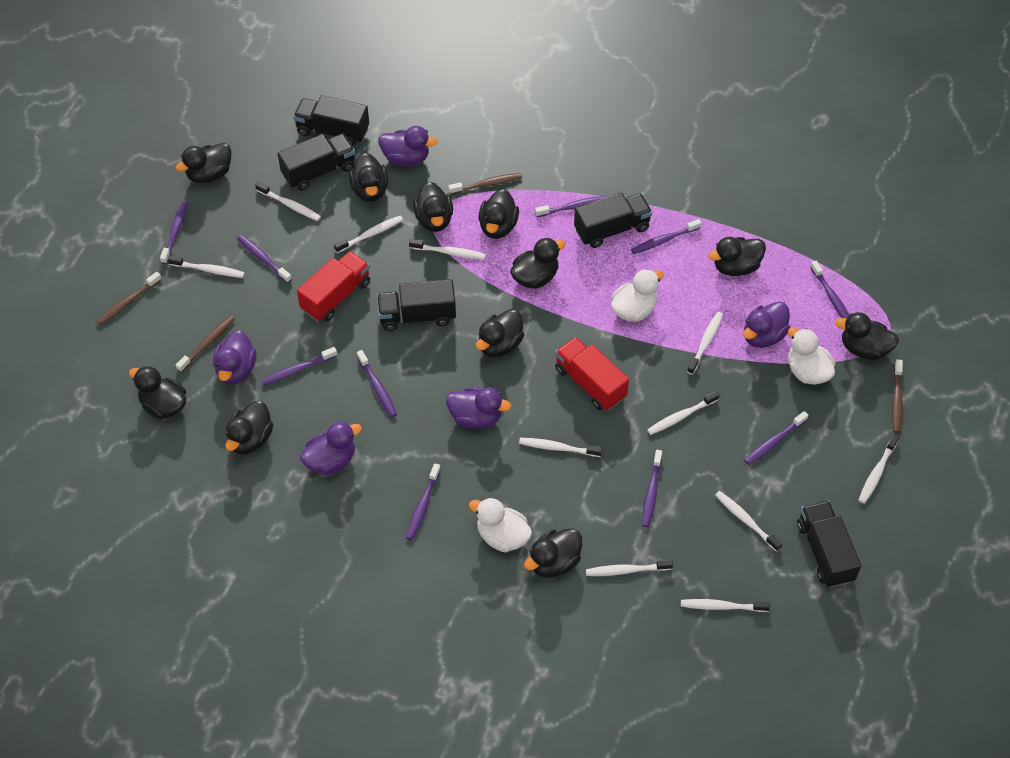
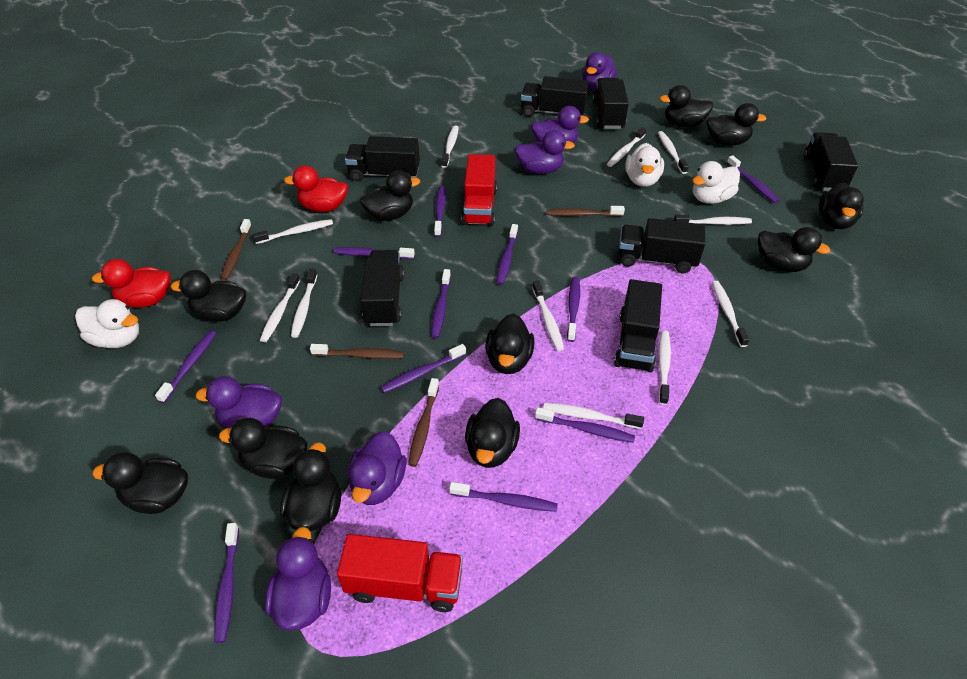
black truck: [278,134,355,191] [293,95,369,147] [377,279,456,331] [574,193,652,248] [797,500,861,588] = 5 -> [345,136,420,181] [361,250,404,326] [521,76,588,117] [593,78,629,129] [614,279,662,372] [618,218,705,273] [804,132,858,191] = 7
purple duck: [213,330,256,385] [300,421,362,475] [378,126,437,166] [446,387,511,429] [743,301,790,348] = 5 -> [196,376,282,428] [265,527,331,631] [348,431,406,505] [515,130,575,174] [531,106,589,143] [582,52,617,90] = 6
purple toothbrush: [160,202,188,264] [237,235,292,283] [261,347,337,386] [357,350,397,417] [406,463,441,540] [535,196,608,217] [631,219,701,254] [642,450,662,527] [744,411,808,465] [810,261,849,319] = 10 -> [155,330,216,403] [215,523,239,643] [334,247,415,259] [381,344,466,393] [431,269,451,338] [434,186,446,237] [449,482,558,512] [496,224,518,285] [535,407,635,443] [567,276,580,342] [727,155,779,203] = 11
red duck: none = 0 -> [92,259,171,308] [284,165,348,212] = 2

